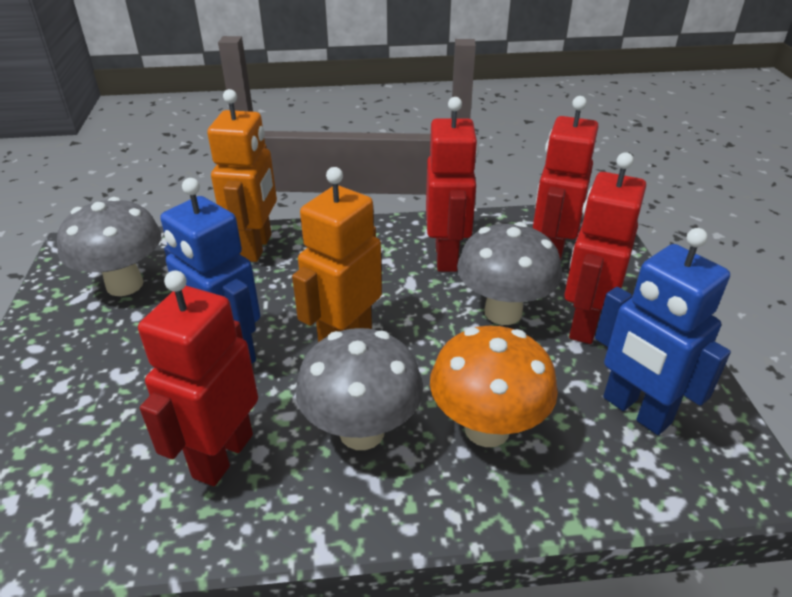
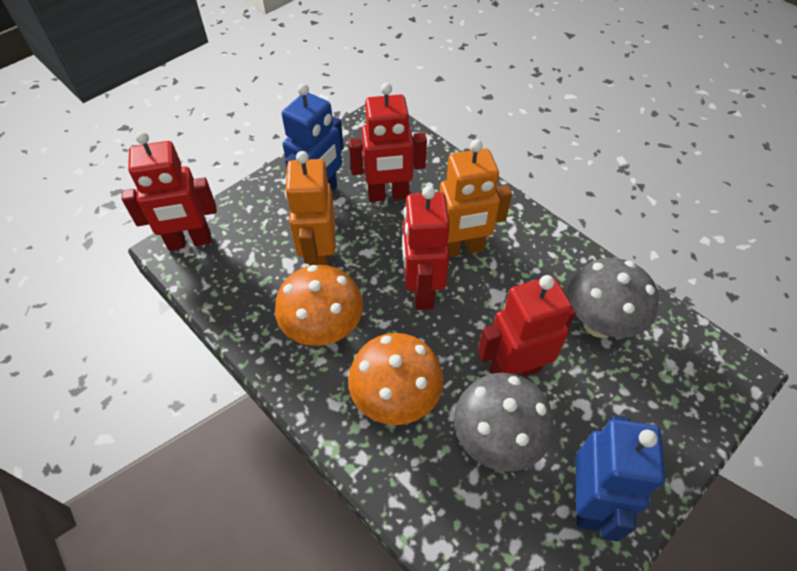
grey mushroom: [57,197,161,296] [296,328,423,450] [457,222,562,325] = 3 -> [454,373,554,472] [568,258,659,338] = 2
orange mushroom: [430,326,558,447] = 1 -> [275,265,363,346] [348,333,444,425] = 2

